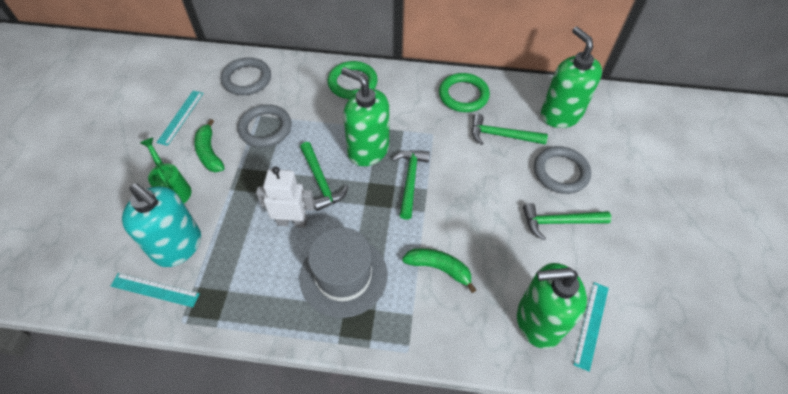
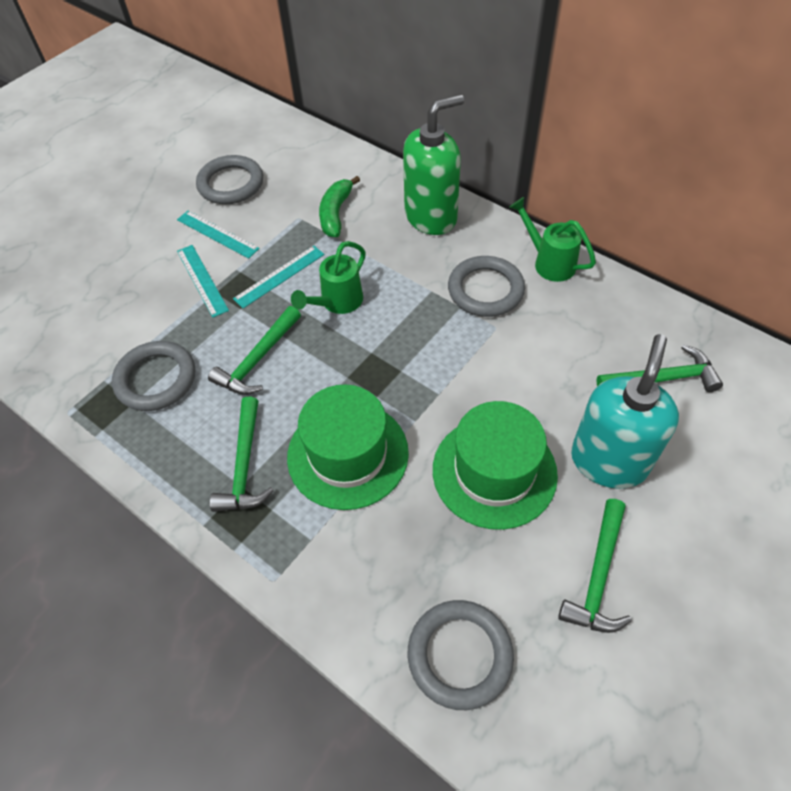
green banana: [194,119,225,172] [402,248,476,293] = 2 -> [319,176,360,237] = 1
green hat: none = 0 -> [287,384,409,510] [433,401,558,530] = 2
green ring: [328,61,378,99] [439,73,490,112] = 2 -> none = 0
green soap dispenser: [341,67,389,166] [517,263,587,349] [541,27,602,128] = 3 -> [403,94,464,235] = 1
green watering can: [140,138,191,203] = 1 -> [291,241,366,314] [509,197,596,282] = 2
grey hat: [300,227,387,318] = 1 -> none = 0
grey ring: [221,57,271,95] [238,104,292,147] [534,146,591,194] = 3 -> [112,341,195,411] [196,155,263,204] [408,600,514,710] [448,256,525,317] = 4
white robot: [256,166,315,228] = 1 -> none = 0

